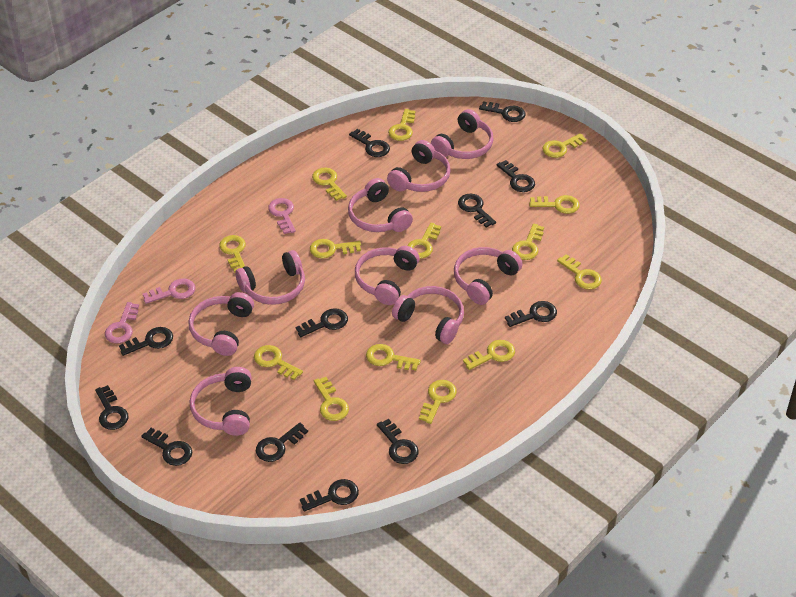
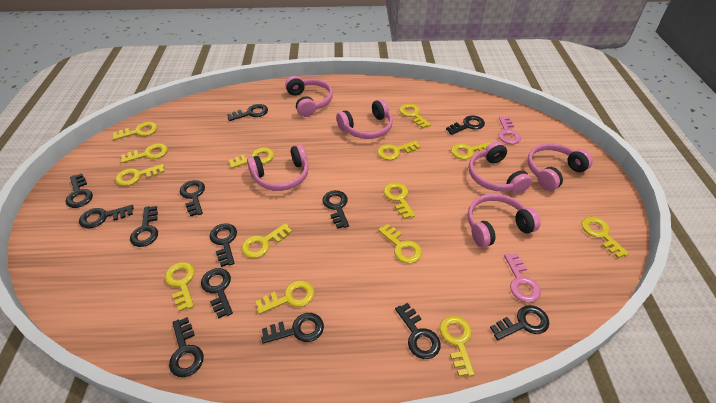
black key: [95,385,128,430] [119,327,173,356] [141,428,192,466] [256,423,308,462] [296,308,348,337] [300,479,359,512] [349,129,390,157] [377,419,419,464] [458,194,496,228] [479,101,526,122] [497,160,535,192] [505,301,557,327] = 12 -> [65,174,93,208] [79,205,134,228] [130,206,158,247] [169,317,204,377] [180,180,205,217] [201,268,233,319] [209,223,237,267] [227,104,268,121] [261,313,324,344] [323,190,349,229] [395,303,441,359] [446,115,485,135] [490,305,549,340] = 13
pink headphones: [188,292,254,356] [190,367,251,436] [235,250,305,305] [348,178,413,232] [355,246,419,305] [387,140,451,192] [392,286,464,344] [431,109,493,159] [454,247,523,305] = 9 -> [247,145,309,191] [285,76,333,117] [336,99,393,139] [467,194,541,248] [468,141,532,194] [527,143,593,191] = 6
pink key: [105,302,139,343] [143,278,196,304] [268,198,296,234] = 3 -> [499,116,521,144] [504,253,541,302] = 2

